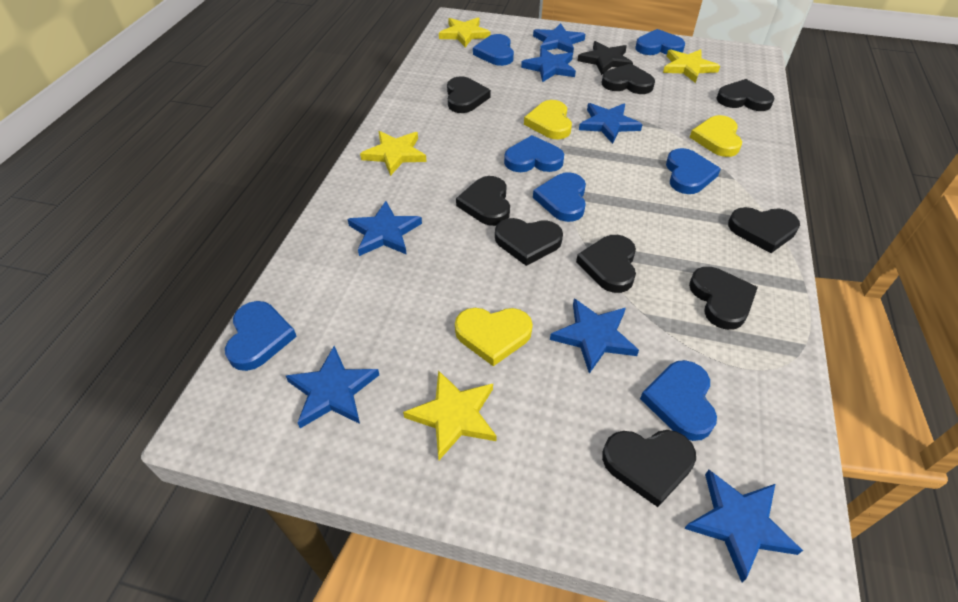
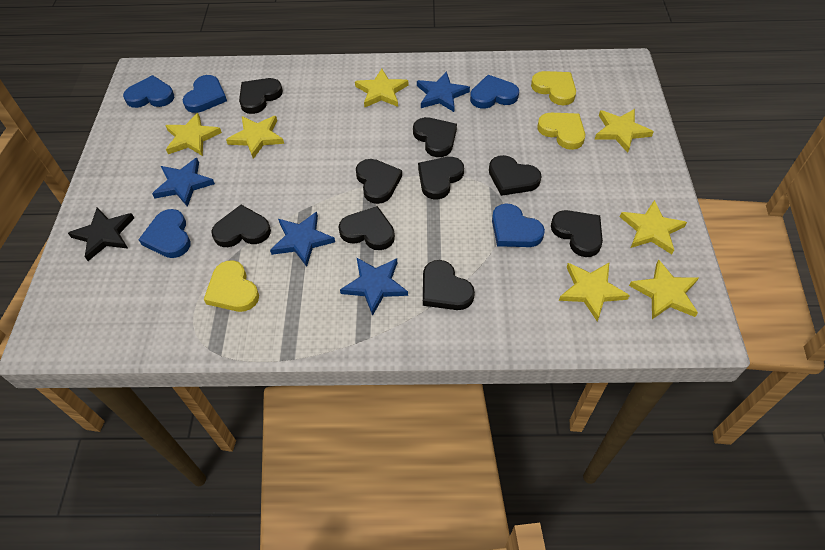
blue heart: [225,301,297,371] [473,34,514,66] [504,135,564,172] [533,172,586,222] [635,29,685,55] [640,360,717,441] [666,148,721,194] = 7 -> [123,75,174,108] [138,209,191,258] [183,75,227,113] [470,75,519,109] [492,204,545,247] = 5
blue star: [286,346,379,428] [347,201,422,256] [521,48,576,82] [533,23,585,53] [550,299,639,374] [579,103,643,144] [684,470,803,582] = 7 -> [152,158,215,207] [270,212,335,267] [340,257,408,316] [417,71,470,112] = 4
yellow star: [360,131,427,176] [403,370,497,460] [439,18,491,48] [663,49,720,83] = 4 -> [165,113,222,156] [226,116,284,159] [355,69,408,108] [559,263,630,321] [595,109,654,153] [620,200,687,254] [629,259,699,319] = 7

